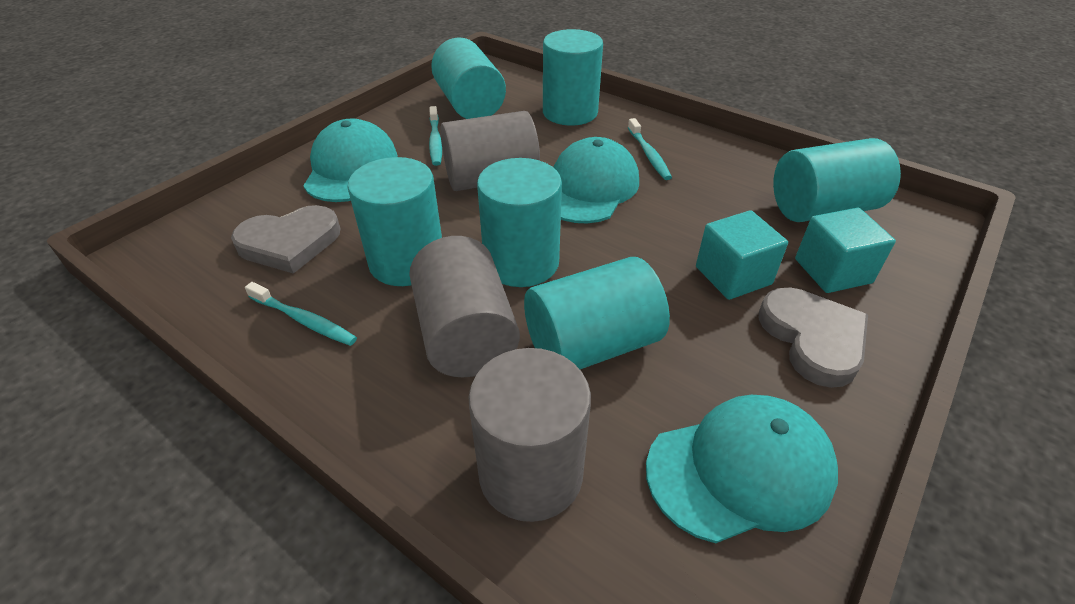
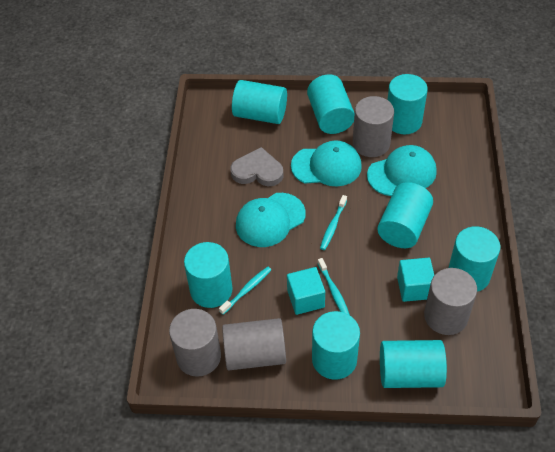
grey cylinder: [409,236,520,377] [440,111,540,191] [468,348,591,522] = 3 -> [169,309,221,377] [222,318,286,370] [353,96,394,157] [424,268,477,335] = 4
grey heart: [231,205,340,274] [758,287,868,388] = 2 -> [230,147,284,186] = 1
turquoise cylinder: [348,157,442,286] [431,37,506,119] [477,158,562,287] [524,257,670,369] [543,29,603,126] [773,138,901,222] = 6 -> [184,242,233,308] [232,80,287,124] [307,74,355,134] [312,311,360,380] [377,182,433,248] [380,340,447,388] [387,74,428,134] [448,226,500,292] = 8

